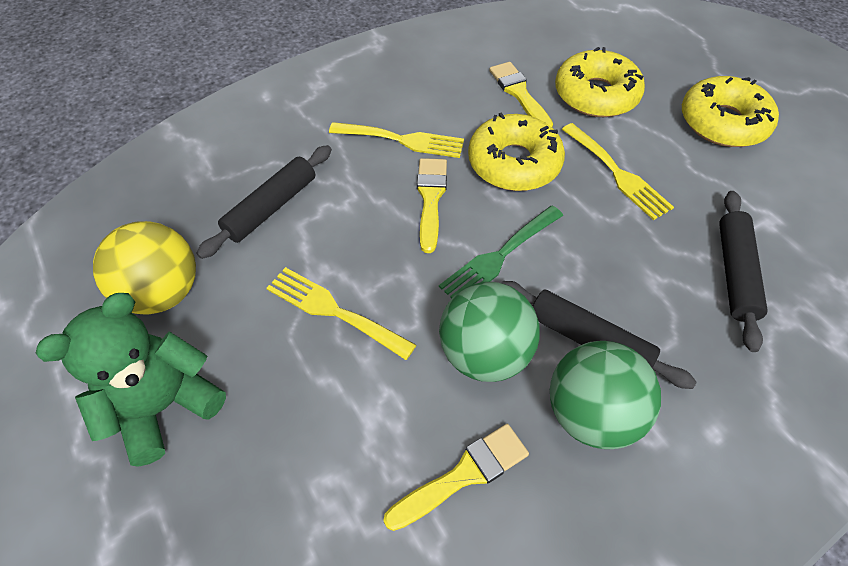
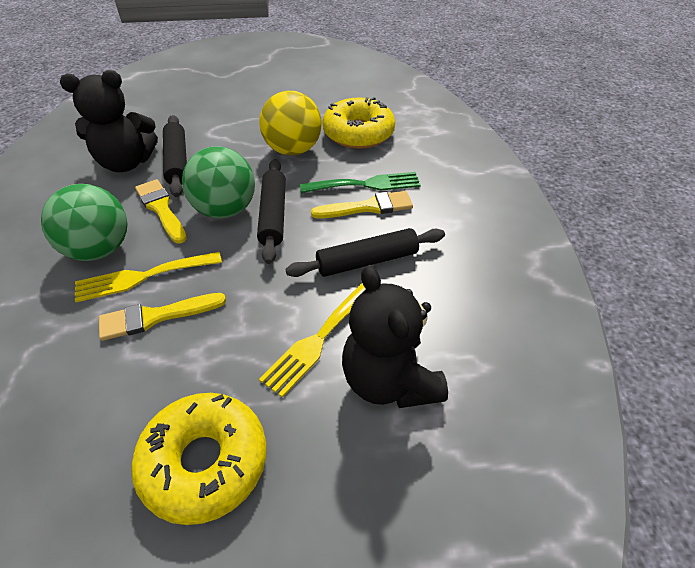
black teddy bear: none = 0 -> [60,70,158,172] [342,265,448,408] = 2
green teddy bear: [36,293,226,467] = 1 -> none = 0
yellow donut: [468,112,565,191] [555,47,645,117] [682,76,779,147] = 3 -> [131,393,267,525] [322,97,395,149] = 2
yellow fork: [266,267,416,360] [329,122,464,158] [562,123,674,220] = 3 -> [75,252,222,302] [259,283,365,398] = 2

